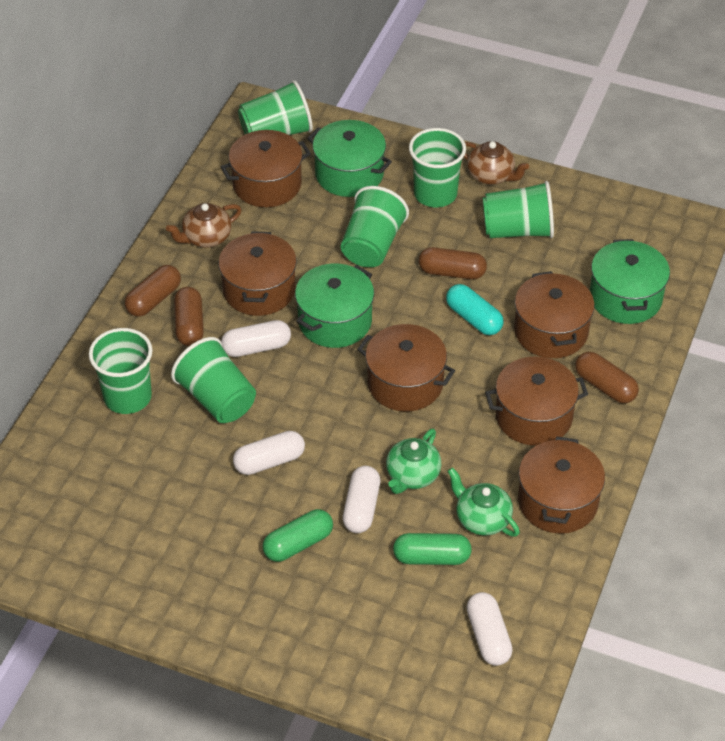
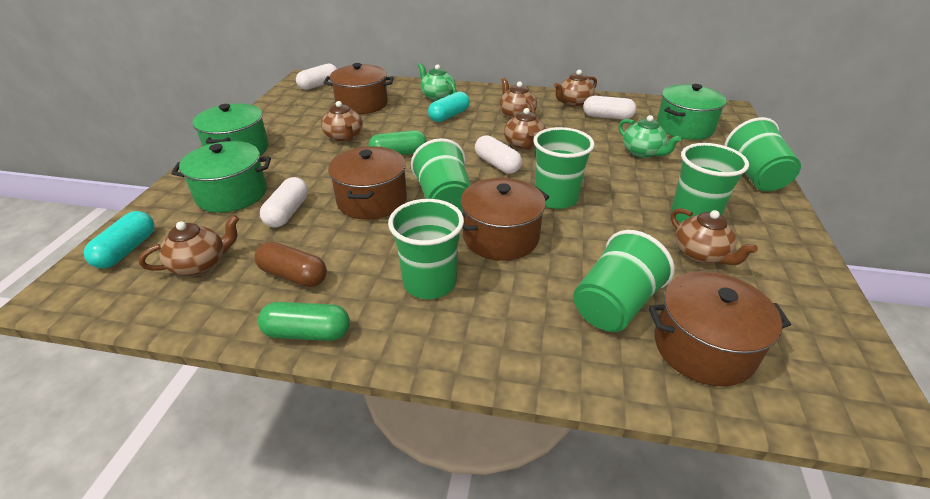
brown capsule: [125,265,181,317] [174,287,204,346] [419,247,487,279] [575,352,639,403] = 4 -> [255,242,327,287] = 1
brown pot: [219,231,297,316] [221,130,311,207] [357,324,455,411] [485,356,588,446] [514,271,594,358] [518,437,605,534] = 6 -> [323,63,394,114] [328,146,407,220] [460,178,549,261] [648,271,791,387] = 4
brown teapot: [166,203,242,248] [464,141,529,185] = 2 -> [139,215,239,276] [321,101,363,142] [499,78,537,119] [504,108,545,150] [554,70,597,107] [671,208,758,265] = 6
turquoise capsule: [446,284,503,335] = 1 -> [84,211,155,269] [428,91,470,122] = 2

